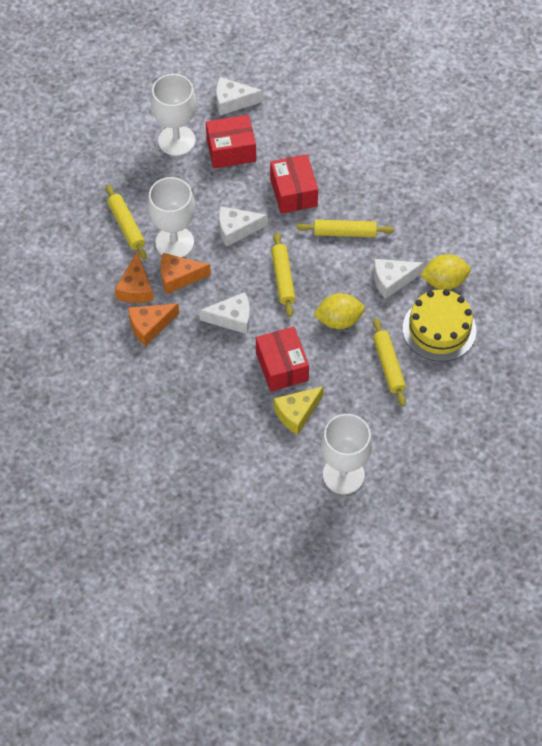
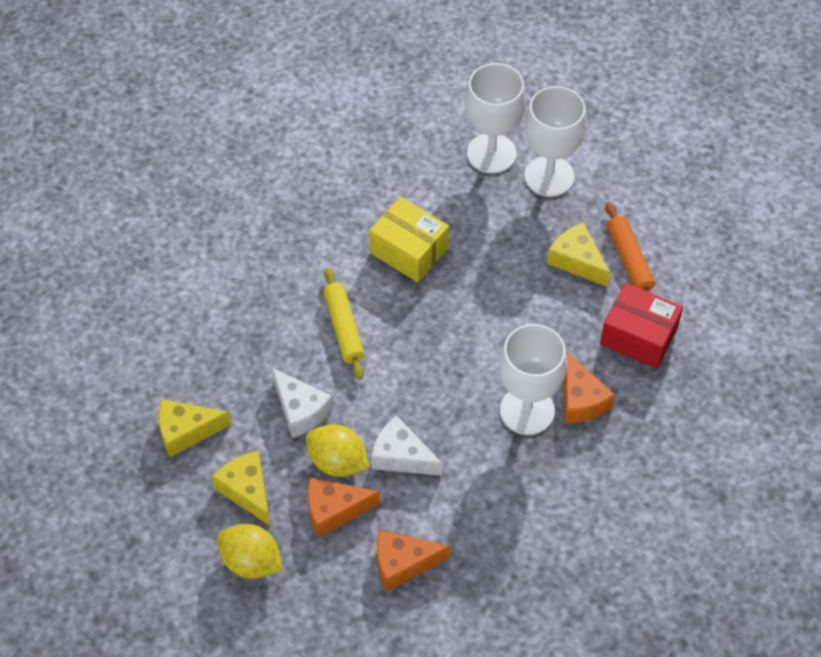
orange rolling pin: none = 0 -> [606,202,655,294] = 1
red box: [206,115,256,168] [256,327,309,392] [270,154,318,214] = 3 -> [600,283,683,369] = 1
white cheese: [199,292,250,334] [216,77,263,116] [219,206,268,247] [373,259,424,299] = 4 -> [272,368,333,438] [371,415,442,476] = 2
yellow box: none = 0 -> [369,197,449,282] = 1
yellow cake: [403,289,476,361] = 1 -> none = 0
yellow cheese: [274,386,324,435] = 1 -> [159,399,232,457] [212,451,270,526] [547,222,610,287] = 3
yellow rolling pin: [106,185,147,260] [271,232,296,317] [296,220,394,237] [373,318,406,406] = 4 -> [323,268,365,380] = 1

